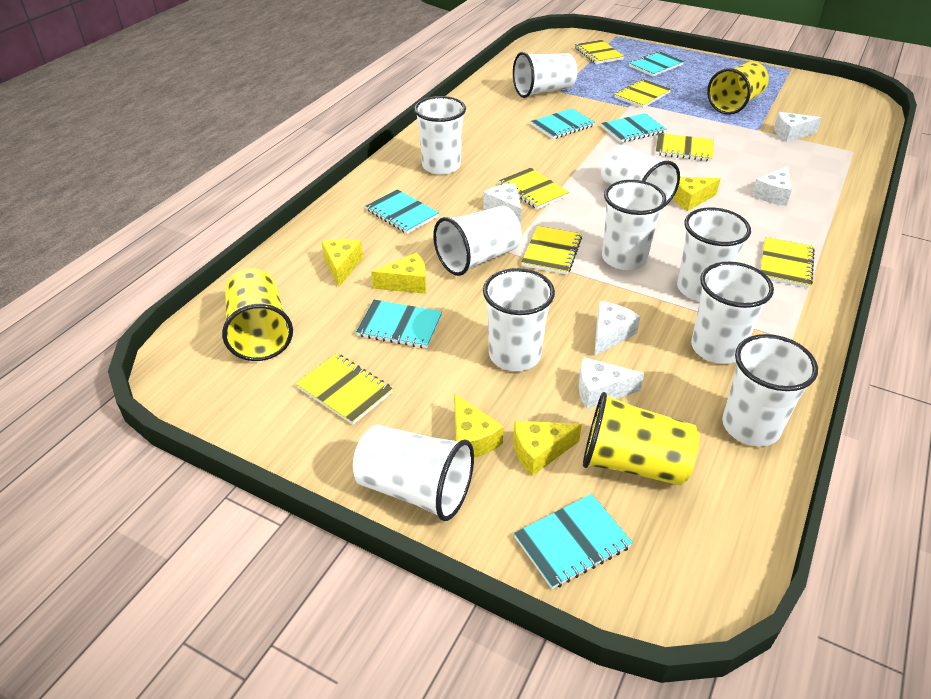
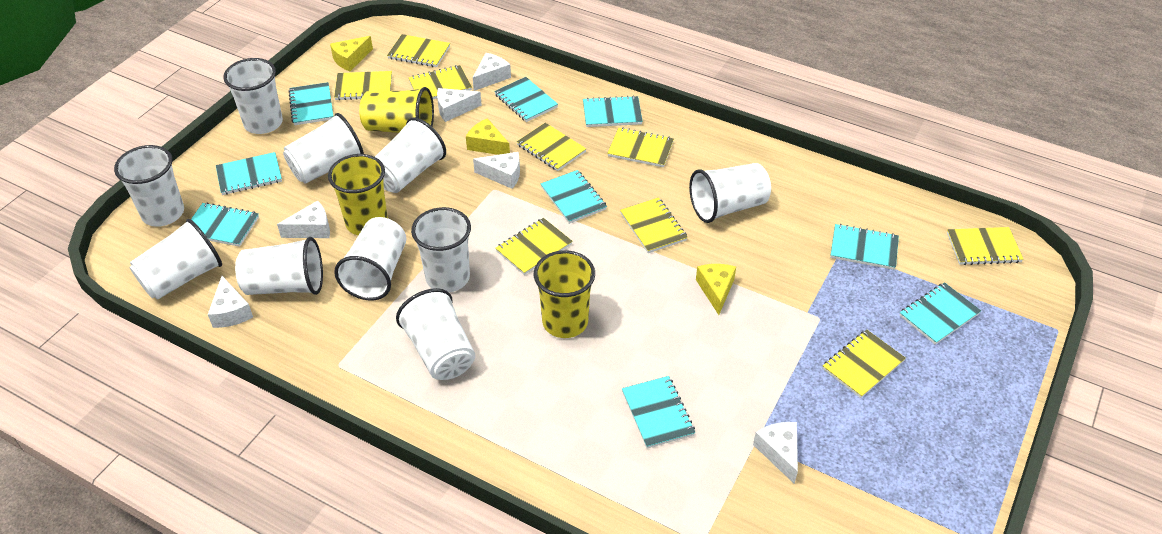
turquoise notebook: [356,300,442,348] [366,189,439,234] [514,494,633,589] [531,108,595,139] [601,113,666,143] [629,51,684,76] = 6 -> [191,203,259,247] [216,152,282,195] [288,82,334,125] [494,77,558,122] [541,170,607,224] [583,96,643,127] [622,376,695,449] [830,224,899,270] [899,282,981,345] = 9
white cheese: [483,183,522,225] [578,357,645,409] [594,301,640,356] [752,166,792,206] [774,112,822,142] = 5 -> [208,276,253,328] [277,201,330,238] [437,88,482,122] [473,53,511,91] [473,152,520,189] [753,422,798,483] = 6
yellow cheese: [321,239,363,287] [371,253,426,294] [454,393,504,458] [513,421,582,476] [673,177,721,211] = 5 -> [330,36,373,71] [466,118,510,155] [696,264,736,315] = 3
yellow notebook: [296,353,393,425] [499,168,569,209] [521,226,582,275] [575,40,624,64] [614,79,671,108] [655,133,713,161] [760,237,815,288] = 7 -> [334,71,392,100] [387,34,450,67] [408,65,472,99] [495,218,573,275] [517,123,586,171] [607,127,674,167] [620,197,688,253] [823,330,906,398] [947,227,1024,265] = 9

